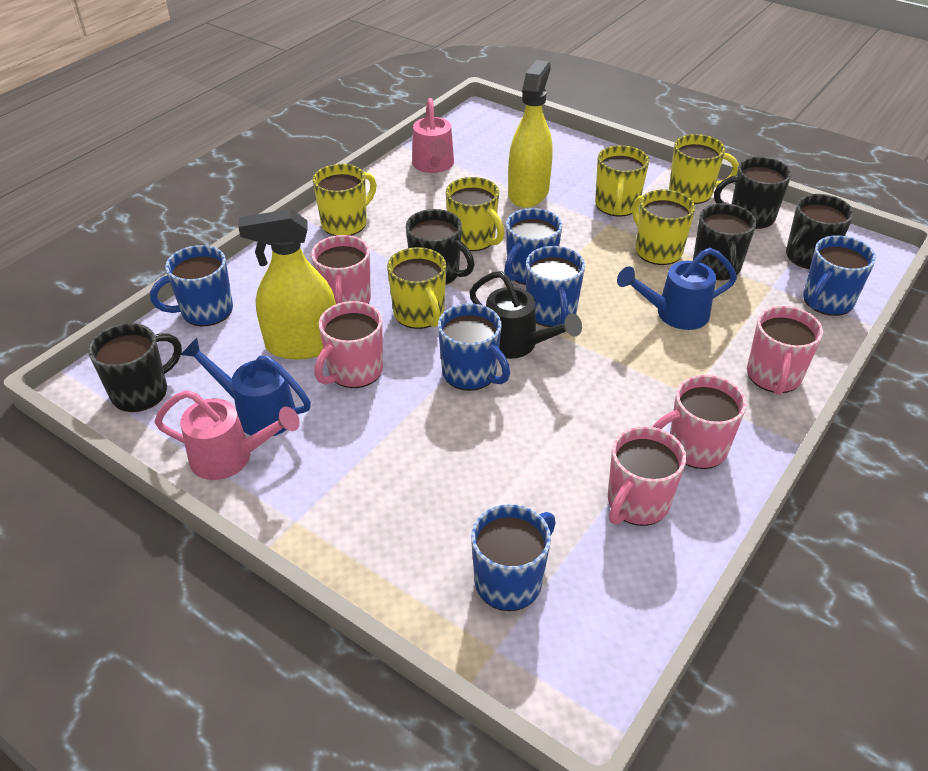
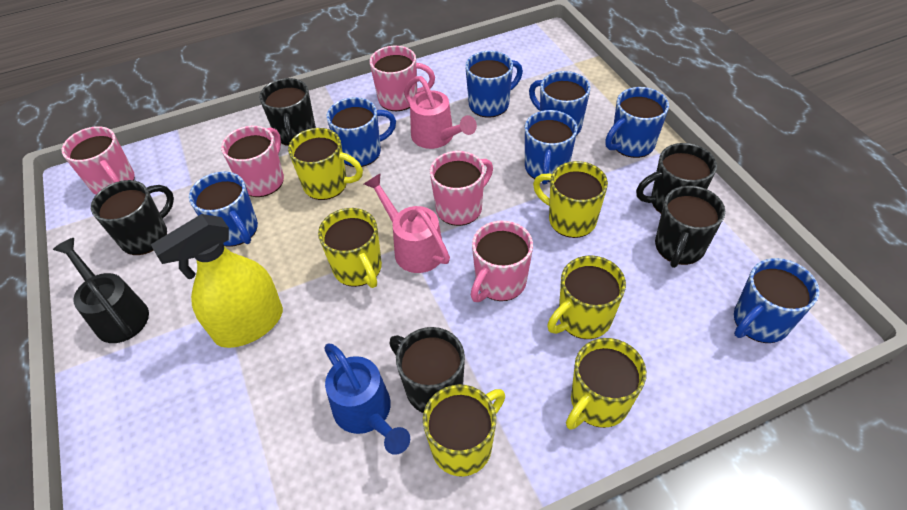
blue mug: [150,245,233,326] [438,303,510,391] [471,504,556,611] [504,208,562,285] [526,246,585,327] [803,235,876,316] = 6 -> [189,171,258,247] [326,97,396,167] [465,51,523,118] [525,110,577,185] [529,71,590,136] [605,87,669,158] [734,258,819,343] = 7
blue watering can: [180,338,311,436] [617,248,737,330] = 2 -> [324,344,410,455] = 1
yellow spray bottle: [238,209,336,360] [508,60,553,208] = 2 -> [151,214,283,348] = 1

